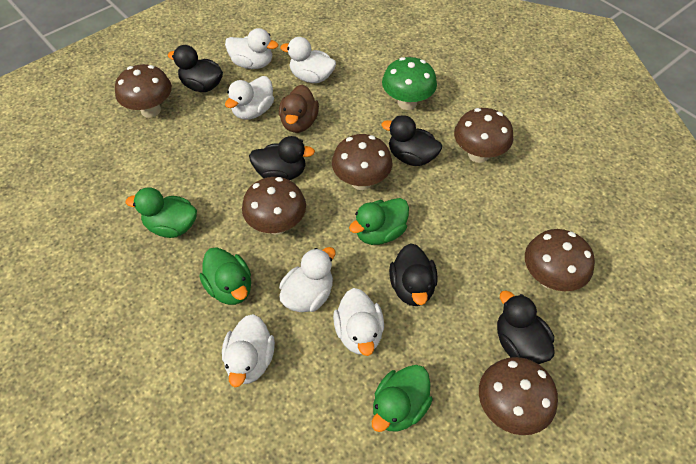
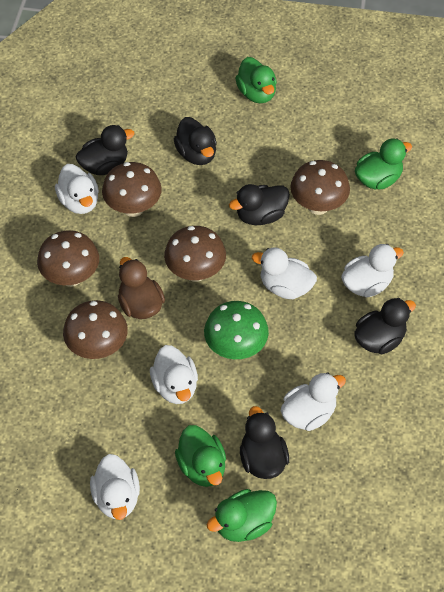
brown mushroom: [115,64,172,118] [242,177,306,234] [332,134,392,190] [454,108,513,163] [479,357,558,435] [525,229,595,291] = 6 -> [37,230,99,287] [63,300,128,359] [102,162,162,217] [164,226,226,282] [290,160,350,215] = 5

